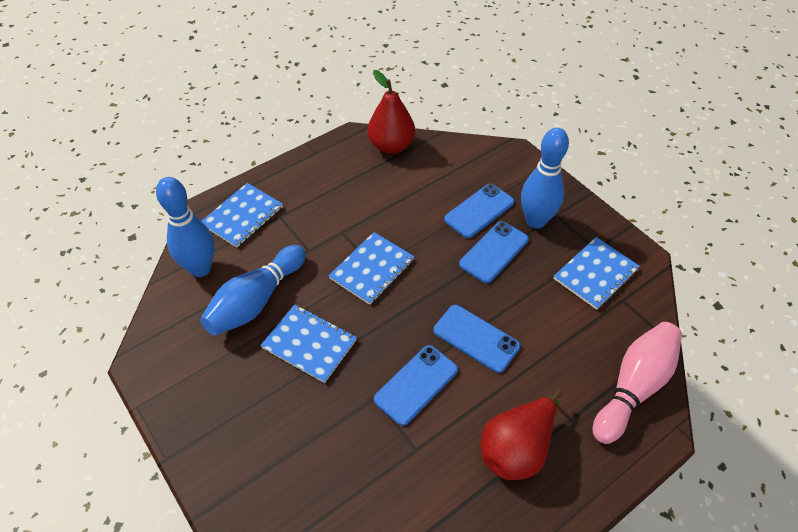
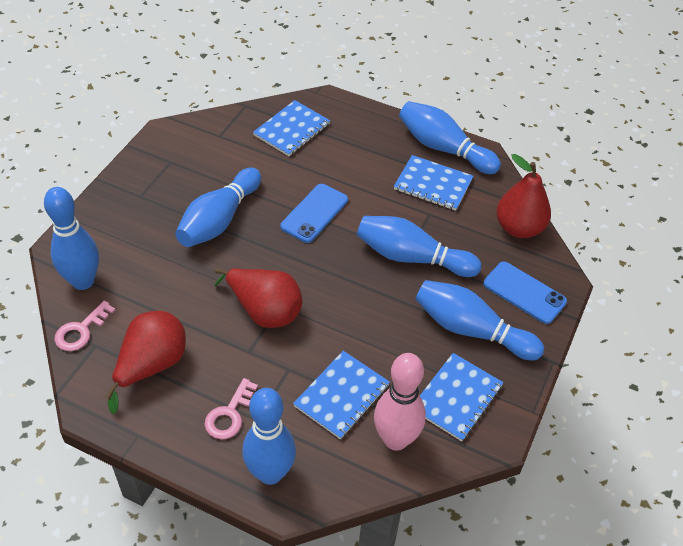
blue bowling pin: [156,177,215,277] [200,245,306,335] [521,128,569,229] = 3 -> [44,187,99,290] [175,168,261,247] [242,388,296,485] [357,216,481,277] [399,101,501,174] [415,280,544,360] = 6
blue phone: [374,345,458,426] [433,305,520,373] [444,184,514,238] [459,221,529,283] = 4 -> [280,184,348,243] [483,262,567,324] = 2
pink key: none = 0 -> [54,300,115,351] [204,378,258,439] = 2
red pear: [368,70,415,154] [481,390,562,480] = 2 -> [105,311,186,414] [214,268,303,328] [496,154,551,238] = 3

